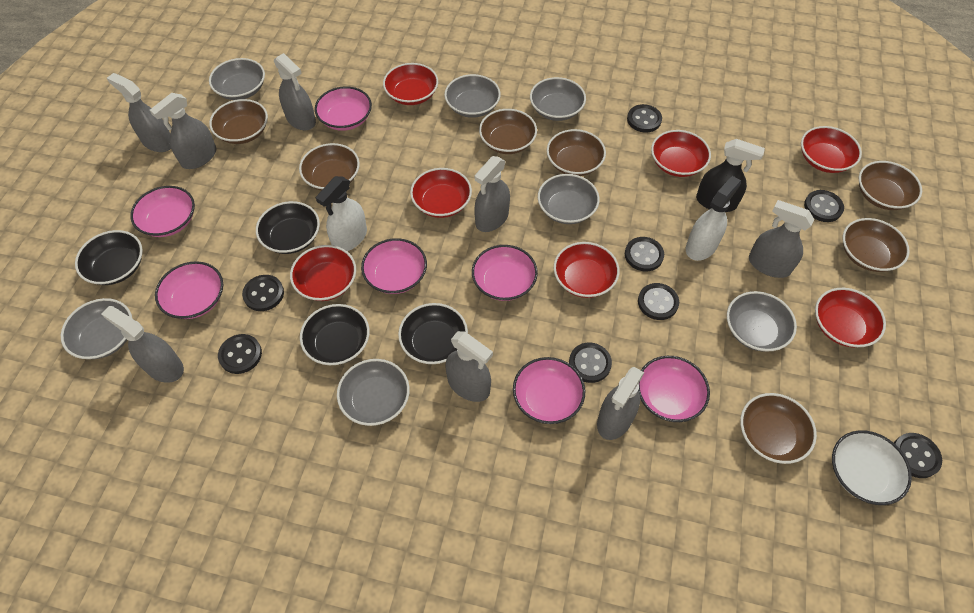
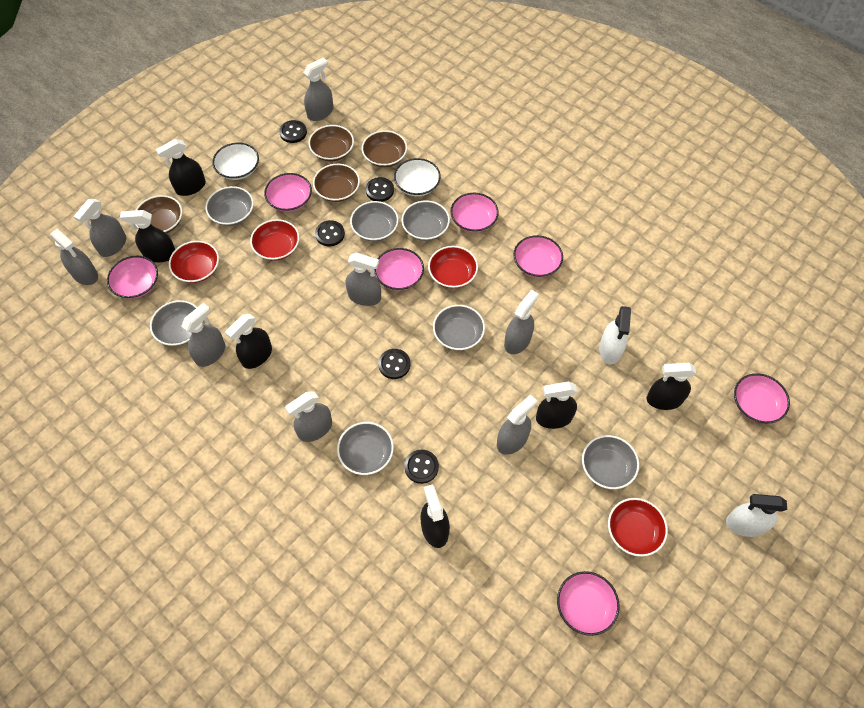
black bowl: [75,230,143,285] [256,201,320,254] [300,304,370,365] [398,303,468,364] = 4 -> none = 0
black button: [218,334,262,374] [242,275,284,311] [569,342,612,383] [625,237,664,271] [627,104,662,133] [638,283,679,320] [804,190,844,222] [894,433,942,478] = 8 -> [279,120,307,143] [315,220,345,246] [366,177,394,202] [378,349,410,379] [404,450,439,484] = 5
black spray bottle: [696,139,765,212] = 1 -> [120,210,175,262] [156,139,206,196] [225,314,272,369] [420,485,450,548] [536,382,577,429] [647,363,697,410] = 6
brown bowl: [209,99,268,144] [299,143,360,191] [479,109,537,154] [547,129,606,176] [740,393,817,464] [842,218,910,272] [859,161,922,210] = 7 -> [135,195,183,233] [308,125,354,161] [313,164,360,202] [362,130,407,167] = 4
red bowl: [290,245,356,301] [383,63,438,105] [410,168,472,218] [554,242,620,298] [651,130,711,177] [801,126,862,173] [815,288,886,347] = 7 -> [169,241,219,283] [250,219,299,261] [428,246,478,288] [608,498,668,557] = 4
white bowl: [832,430,912,505] = 1 -> [212,143,259,180] [394,158,441,196] = 2

